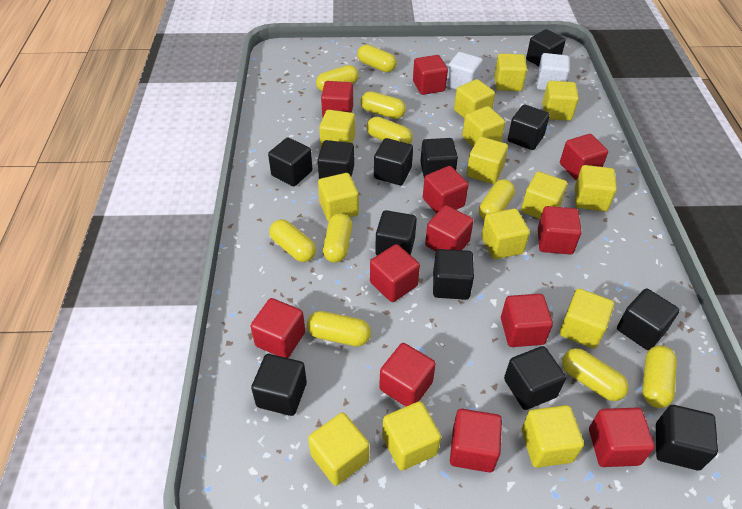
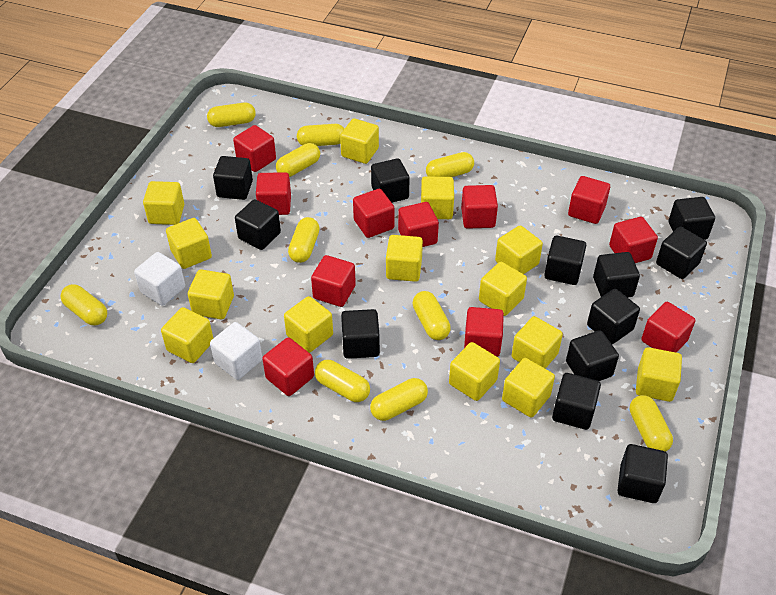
red cube: [251,298,305,358] [321,81,353,117] [370,244,420,302] [379,343,436,406] [413,55,448,95] [423,166,468,214] [425,205,474,251] [450,409,502,473] [501,294,553,347] [538,206,582,254] [560,134,608,181] [589,407,655,467] = 12 -> [233,125,276,172] [256,172,291,215] [262,337,314,396] [311,255,356,307] [353,189,395,238] [398,202,439,247] [461,185,498,229] [464,307,504,357] [568,176,610,224] [609,217,658,263] [641,302,695,353] = 11

